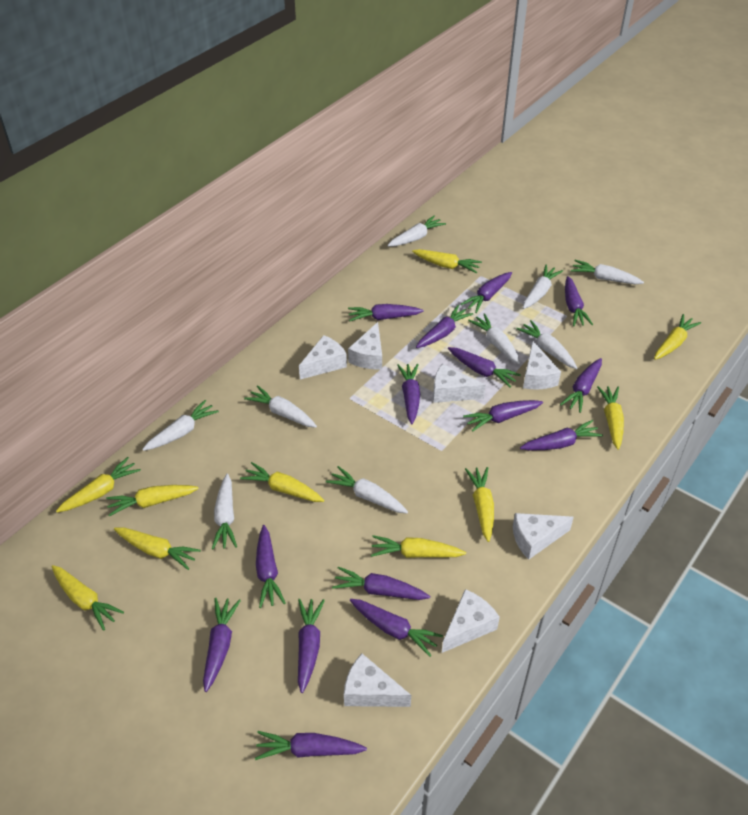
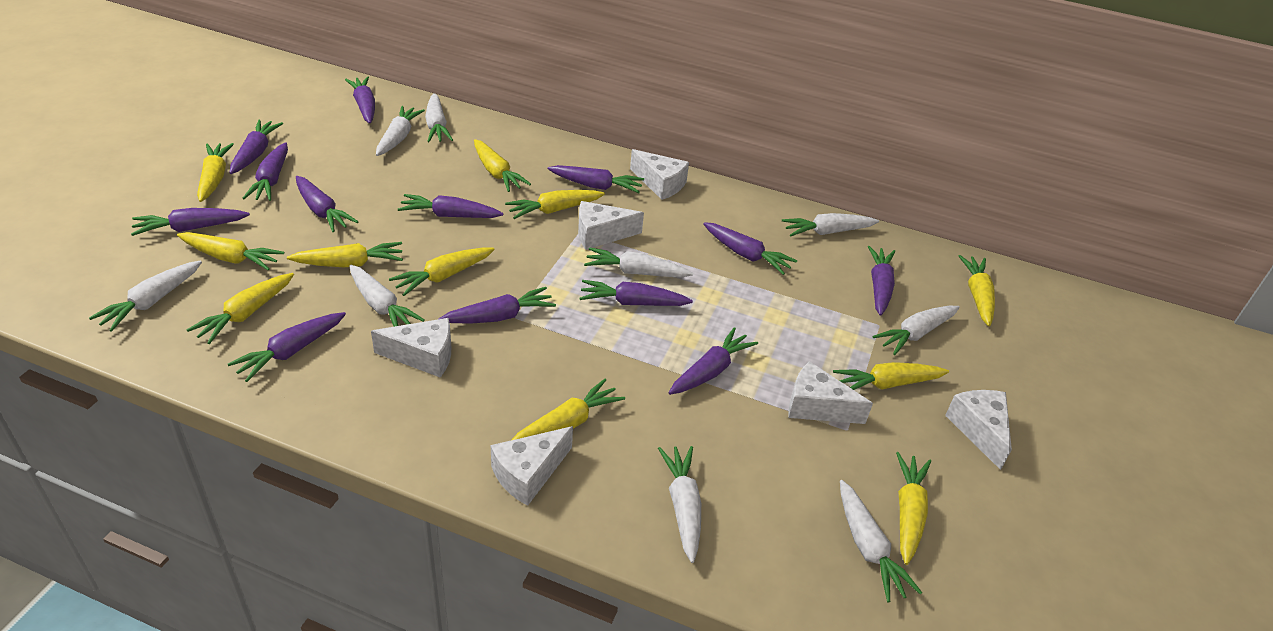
purple carrot: [203,598,241,692] [255,731,367,760] [256,525,286,608] [298,599,325,693] [332,567,430,600] [348,304,424,321] [350,599,443,657] [397,364,420,424] [416,305,473,348] [448,347,521,388] [460,272,512,313] [463,400,543,432] [520,420,603,450] [560,358,602,413] [565,276,593,326] = 15 -> [131,208,250,236] [228,312,346,382] [230,120,283,174] [243,142,288,201] [296,176,358,232] [345,76,375,123] [398,194,503,218] [438,287,556,323] [548,165,644,193] [580,280,693,306] [668,327,758,395] [703,222,797,275] [868,246,895,316] = 13
white cheese: [299,335,347,379] [344,654,411,707] [348,322,382,369] [433,364,486,403] [442,589,500,653] [513,513,574,560] [523,341,561,389] = 7 -> [371,318,451,378] [491,426,573,506] [578,201,644,250] [630,149,689,200] [788,361,873,424] [945,390,1012,470] = 6
yellow carrot: [52,565,124,631] [56,457,141,513] [106,485,199,517] [114,527,201,570] [240,462,324,502] [371,535,466,558] [412,249,482,273] [465,467,494,542] [597,386,624,450] [654,314,701,360] = 10 -> [177,232,284,271] [187,273,294,344] [197,143,234,202] [287,242,403,267] [389,247,495,296] [474,139,531,192] [505,190,605,219] [512,379,625,440] [833,362,949,390] [896,452,931,565] [959,255,995,326] = 11

